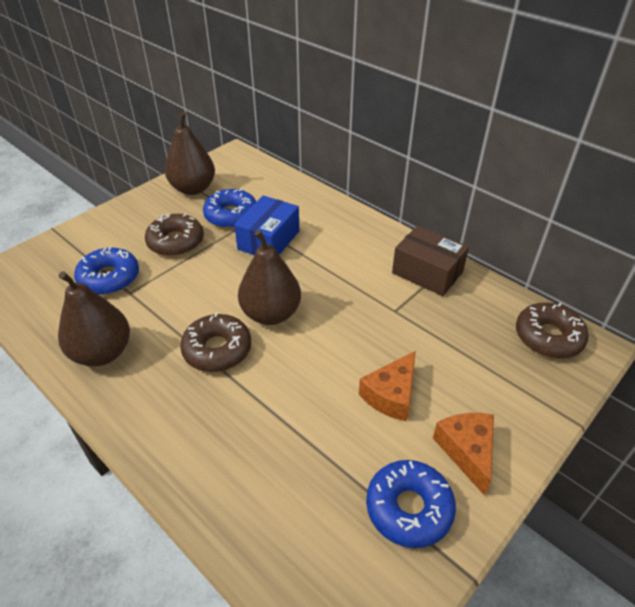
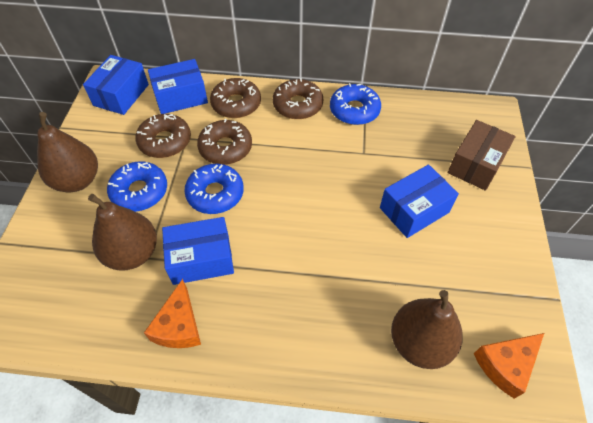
blue box: [234,196,299,255] = 1 -> [83,55,149,115] [148,59,208,114] [162,217,234,285] [380,164,459,238] = 4
brown donut: [145,213,204,256] [180,312,251,372] [516,303,589,359] = 3 -> [135,114,191,158] [197,119,252,165] [210,78,261,118] [273,78,323,119] = 4

